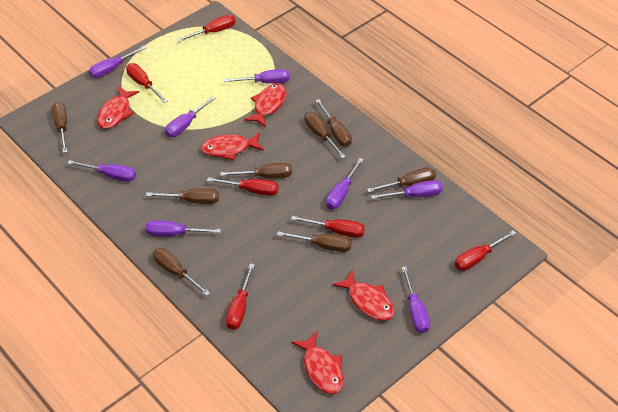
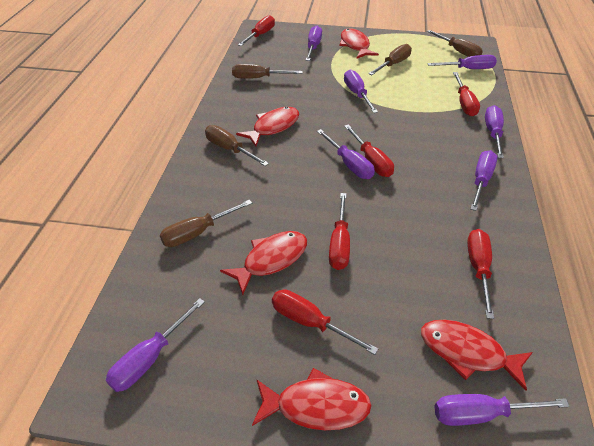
brown screwdriver: [52,102,67,153] [146,188,219,204] [153,248,210,296] [220,163,292,178] [277,231,352,252] [304,112,346,159] [315,99,352,147] [367,167,436,192] = 8 -> [160,200,252,247] [205,125,269,166] [232,64,303,79] [368,44,412,75] [427,30,483,57] = 5

